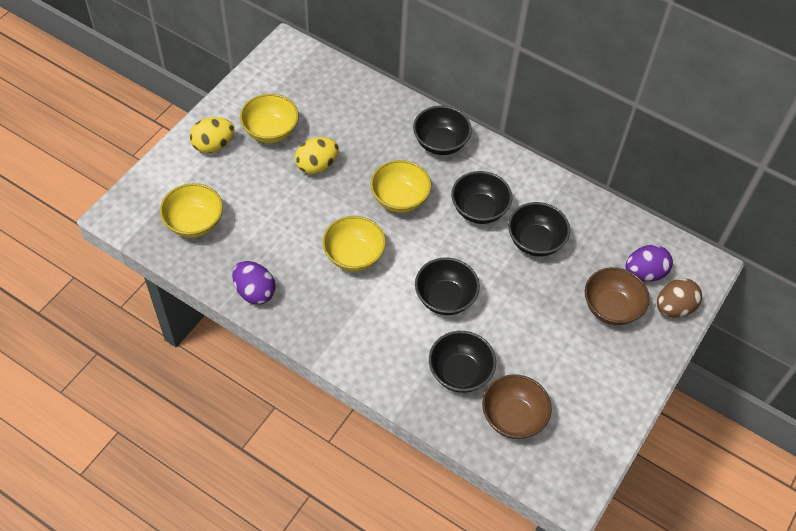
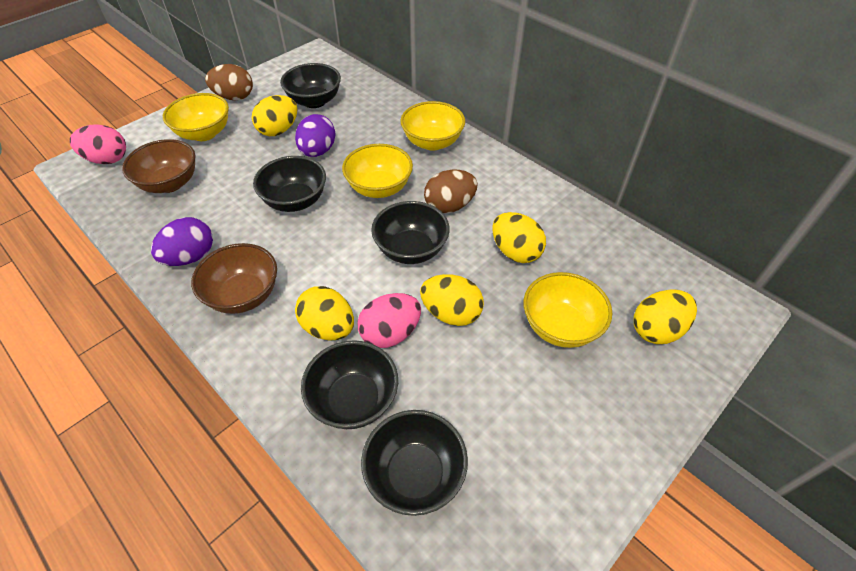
brown egg: [657,278,702,318] = 1 -> [205,64,253,100] [424,170,478,214] = 2
pink egg: none = 0 -> [70,124,126,164] [357,293,421,348] = 2
yellow egg: [189,117,235,153] [295,137,339,174] = 2 -> [252,95,297,136] [295,286,354,340] [420,274,484,326] [492,212,546,263] [634,289,697,344] = 5

